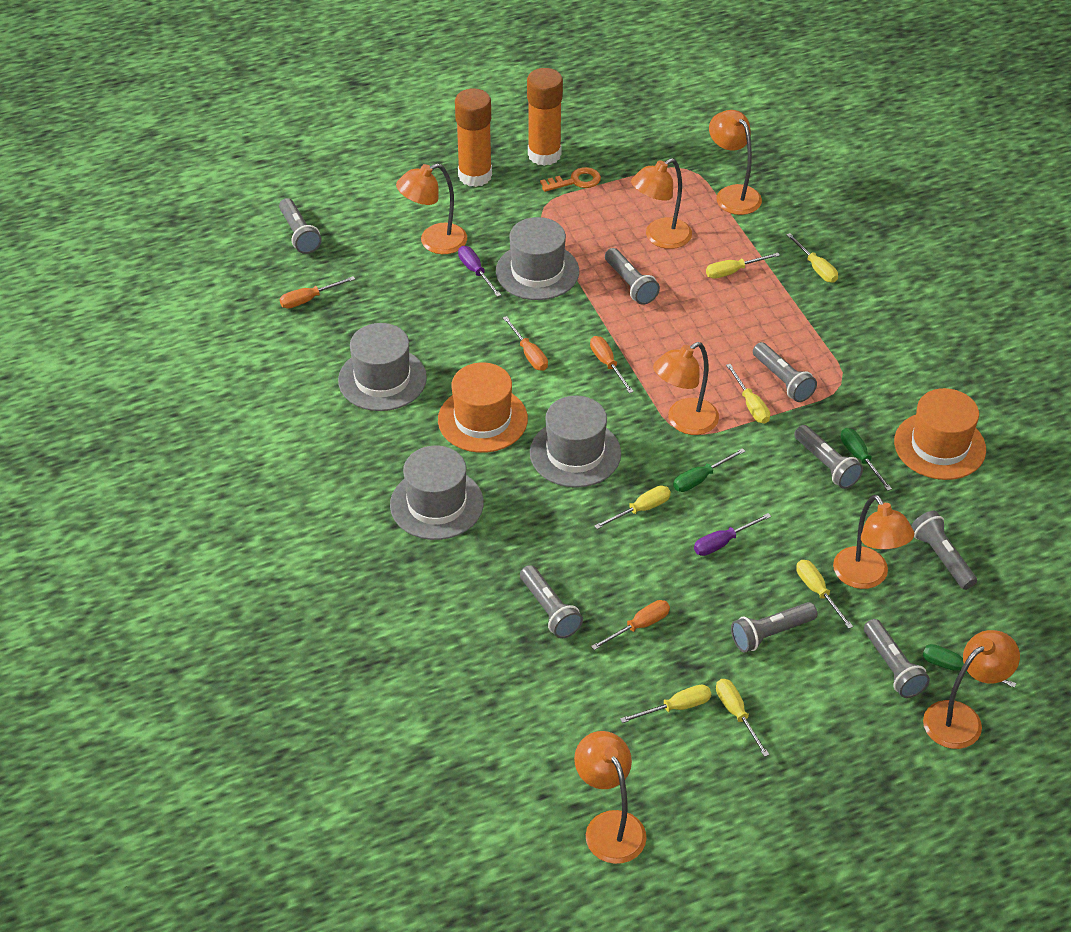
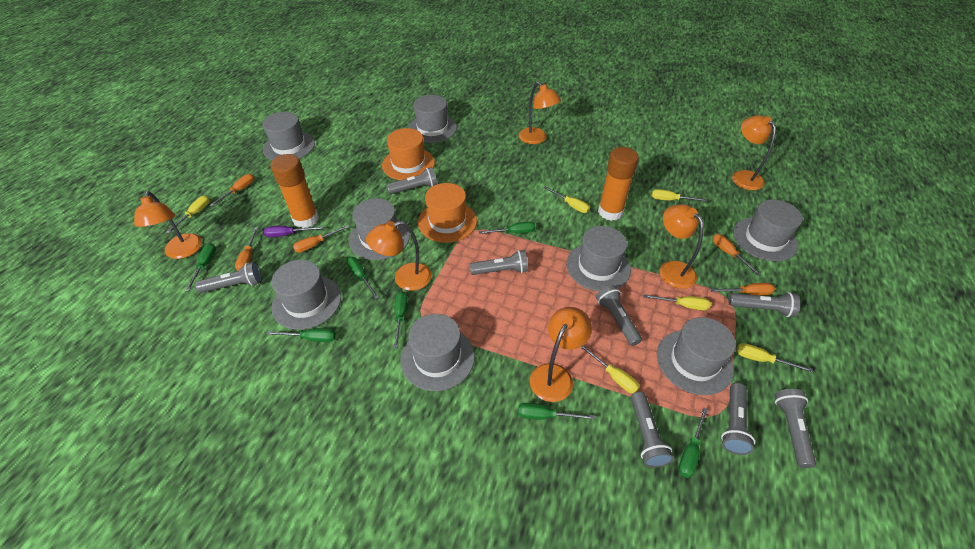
green screwdriver: [673,448,746,492] [841,428,892,491] [923,644,1016,688] = 3 -> [185,243,216,291] [267,328,336,342] [347,257,379,299] [394,291,408,348] [479,221,535,234] [518,403,595,420] [678,407,708,478] = 7
grey hat: [338,323,427,411] [390,446,484,540] [496,217,579,300] [530,396,621,487] = 4 -> [262,112,315,160] [271,260,341,330] [349,198,410,260] [400,314,475,391] [408,95,457,143] [566,226,631,291] [657,317,736,395] [733,199,803,262] = 8
orange key: [540,167,601,192] = 1 -> none = 0
orange lamp: [396,163,467,254] [574,731,647,864] [631,158,692,249] [653,342,719,435] [709,110,762,215] [833,495,914,589] [923,630,1020,749] = 7 -> [134,191,202,259] [366,221,432,291] [519,82,561,144] [530,307,592,402] [659,204,704,289] [732,115,776,190] = 6
orange screwdriver: [280,276,355,309] [503,316,548,371] [590,336,634,393] [591,600,670,650] = 4 -> [210,174,254,207] [235,227,258,271] [293,225,349,253] [710,283,775,295] [713,234,761,276] = 5
purple screwdriver: [458,246,501,297] [694,513,771,556] = 2 -> [264,226,323,237] = 1
yellow screwdriver: [594,486,671,529] [620,685,711,723] [706,253,780,279] [716,679,769,757] [726,364,770,424] [786,233,838,283] [796,560,853,629] = 7 -> [166,196,210,234] [544,186,590,213] [580,345,640,393] [644,294,711,310] [652,189,707,202] [736,343,813,373] = 6

